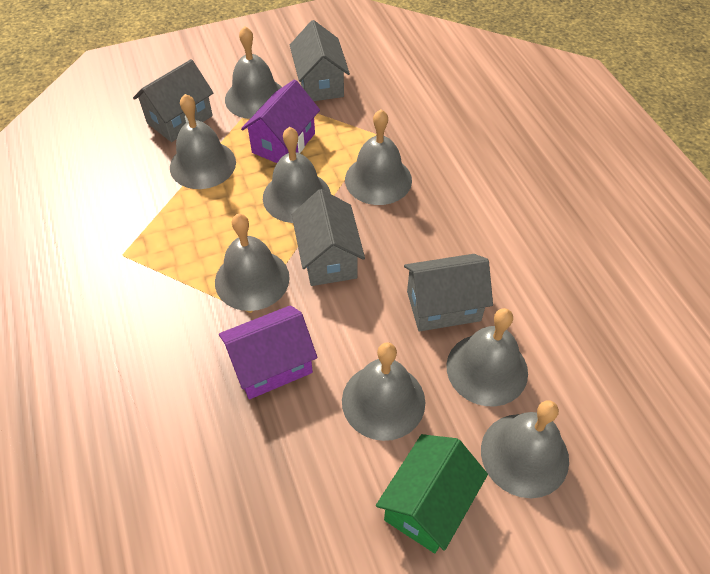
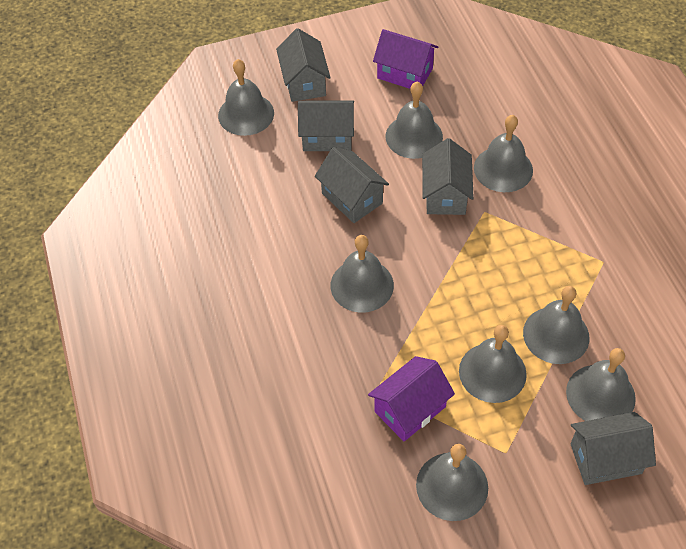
green house: [376,434,488,553] = 1 -> none = 0
grey house: [133,59,214,142] [290,20,350,101] [292,189,365,286] [404,254,493,331] = 4 -> [276,28,331,102] [298,100,354,151] [315,147,389,223] [422,138,474,215] [571,412,656,485] = 5

